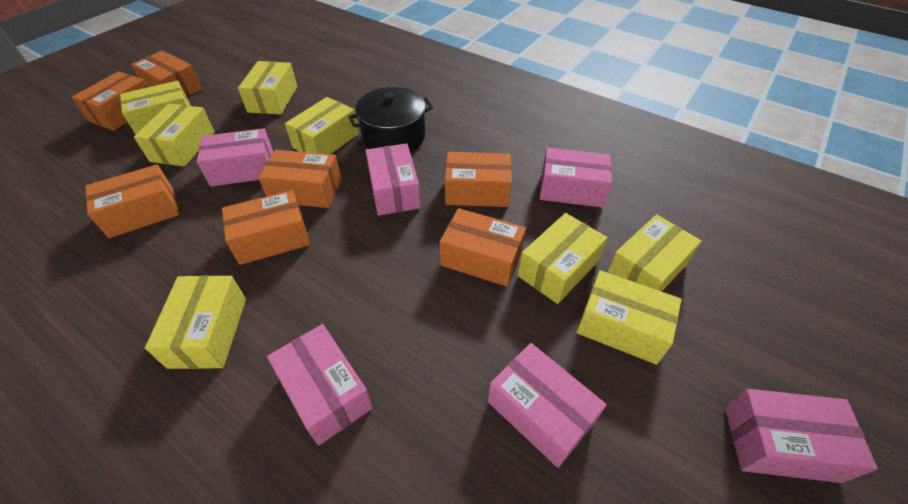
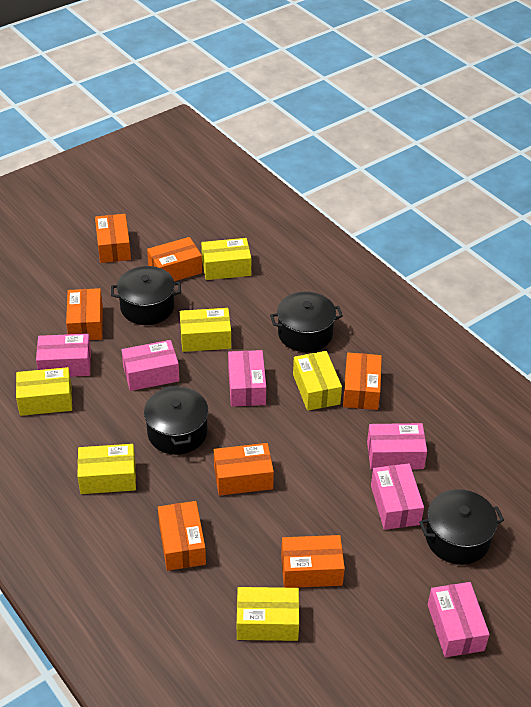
black pot: [348,87,433,152] = 1 -> [111,266,181,325] [144,385,208,455] [270,292,343,352] [419,489,504,565] = 4
yellow box: [120,81,191,134] [134,104,215,167] [145,275,246,369] [238,61,297,115] [285,97,359,154] [518,213,607,304] [576,270,682,365] [607,214,701,292] = 8 -> [16,367,72,416] [77,444,136,494] [180,308,231,352] [201,238,251,280] [237,587,299,641] [293,351,342,411] = 6

